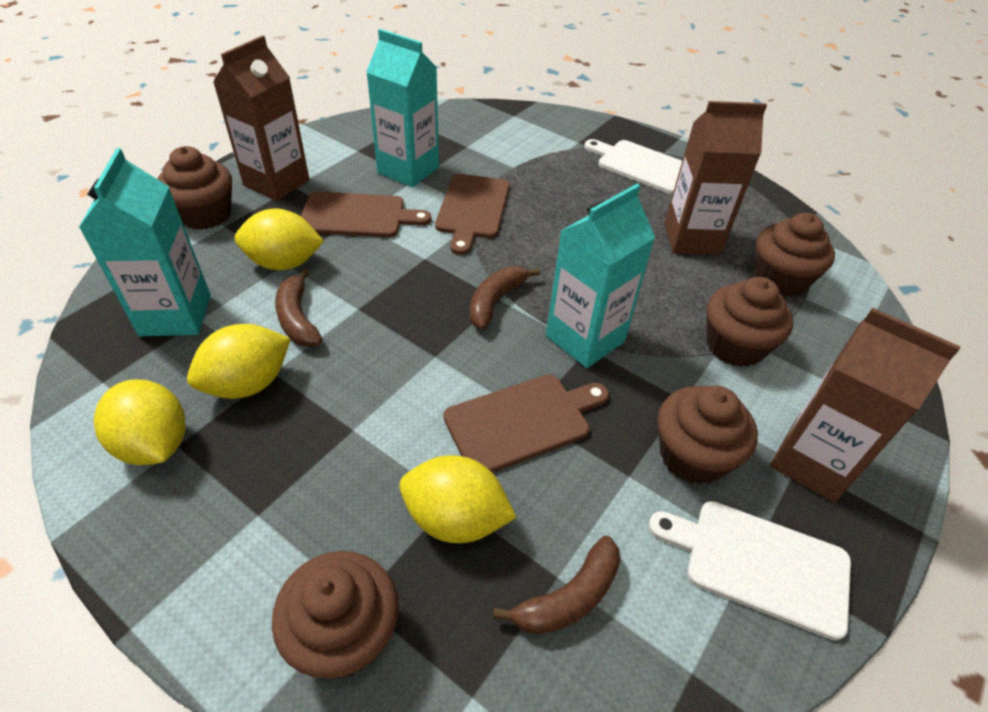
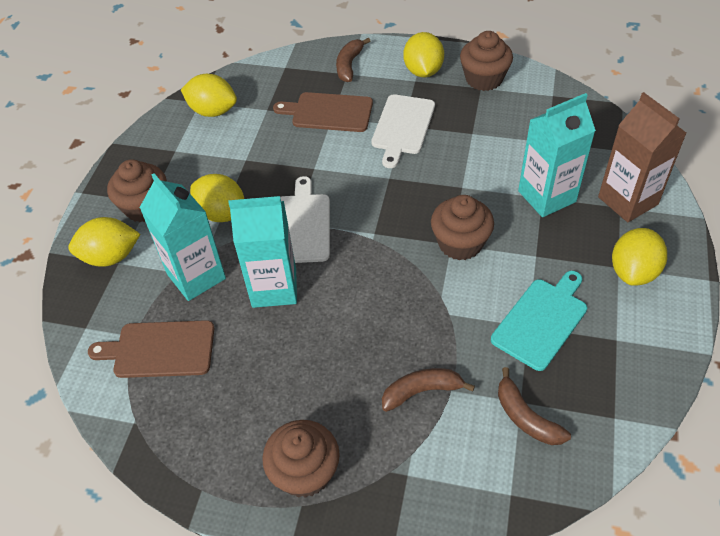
brown carton: [213,35,309,201] [664,101,767,255] [770,307,960,503] = 3 -> [598,92,686,222] = 1
brown cupcake: [157,146,232,230] [272,551,399,679] [658,385,758,484] [707,277,793,367] [754,213,835,297] = 5 -> [107,160,167,222] [262,420,340,498] [431,195,494,261] [460,31,513,91] = 4
brown cutting board: [301,191,432,238] [435,174,510,255] [444,374,609,473] = 3 -> [88,320,214,378] [273,92,373,132] = 2
turquoise cutting board: none = 0 -> [491,271,587,371] = 1
yellow lemon: [94,379,186,465] [187,324,291,399] [235,208,324,270] [399,455,517,543] = 4 -> [68,217,140,267] [181,74,237,117] [190,174,244,222] [403,32,444,77] [612,228,667,286] = 5

